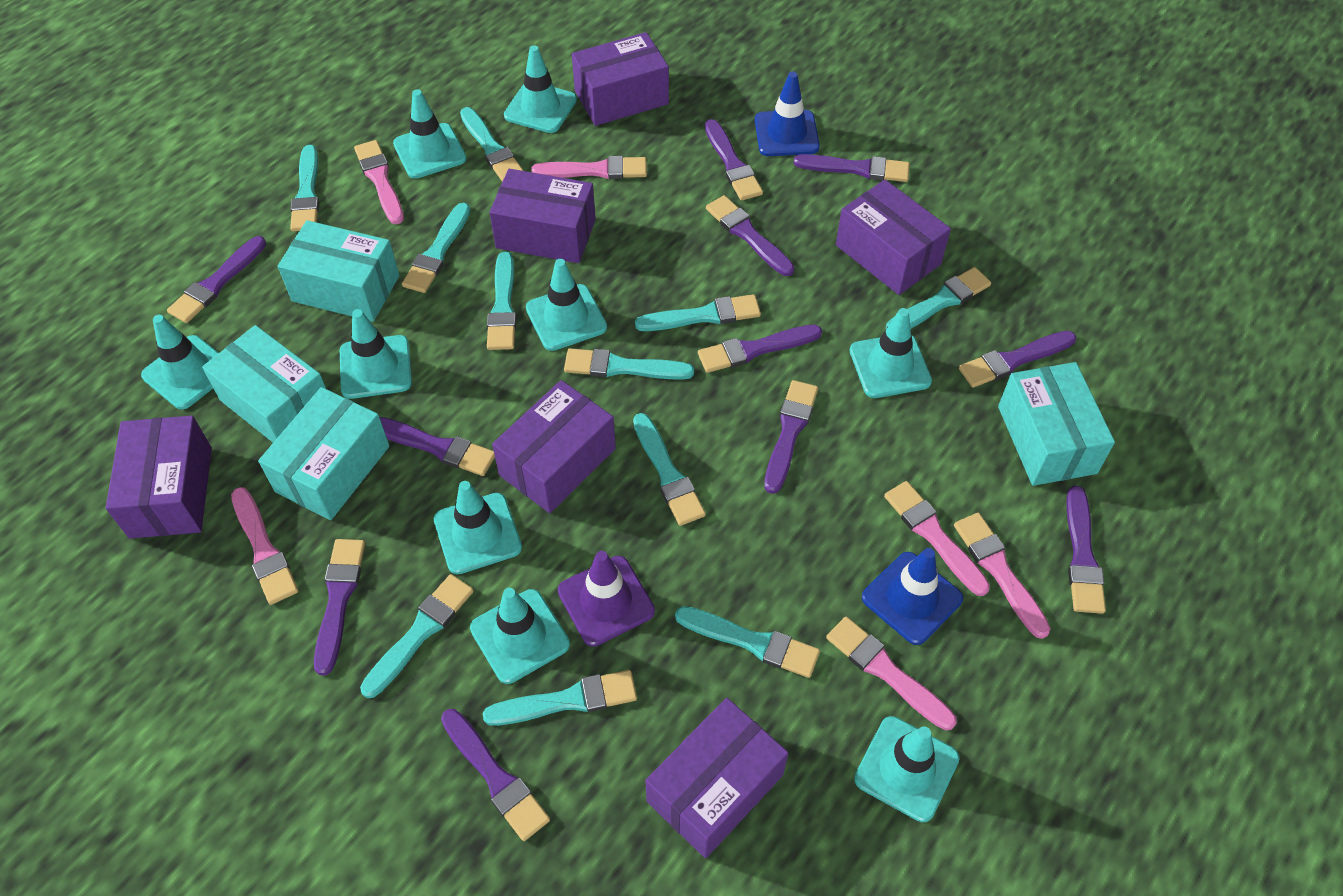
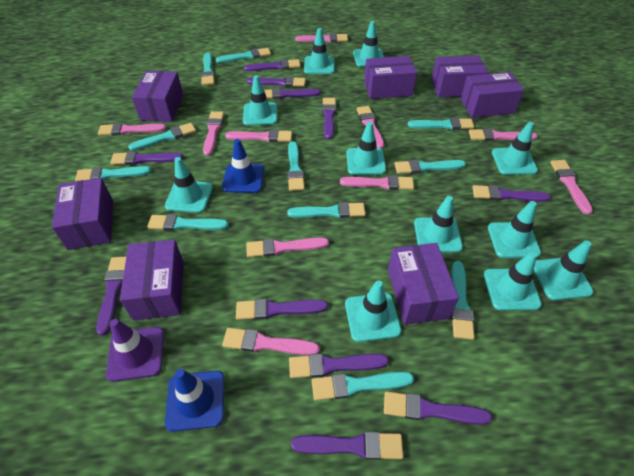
pink brush: [231,487,298,605] [354,140,404,224] [531,156,647,179] [826,616,957,731] [884,481,990,596] [954,513,1051,639] = 6 -> [98,123,167,136] [203,111,224,156] [222,328,320,355] [225,129,292,142] [246,238,329,257] [295,33,348,42] [340,175,414,190] [357,106,384,149] [469,128,538,141] [550,160,593,215] = 10
purple box: [106,416,212,539] [489,169,596,263] [492,380,616,513] [572,32,669,126] [645,698,789,858] [836,180,951,295] = 6 -> [52,178,113,250] [120,240,184,321] [132,71,183,122] [364,56,417,99] [388,243,459,325] [431,56,489,97] [461,72,524,118] = 7
turquoise box: [202,325,326,442] [258,387,389,520] [278,220,399,322] [998,362,1115,486] = 4 -> none = 0
turquoise traffic cone: [141,315,219,409] [340,309,412,399] [393,89,467,179] [434,481,522,575] [470,588,570,684] [504,45,577,133] [526,259,607,351] [850,308,932,398] [854,716,960,822] = 9 -> [165,157,213,213] [243,75,277,125] [304,28,335,74] [345,280,401,342] [346,122,386,175] [353,21,384,67] [414,196,463,253] [484,252,542,310] [488,201,541,258] [492,122,538,175] [534,240,593,300] = 11

